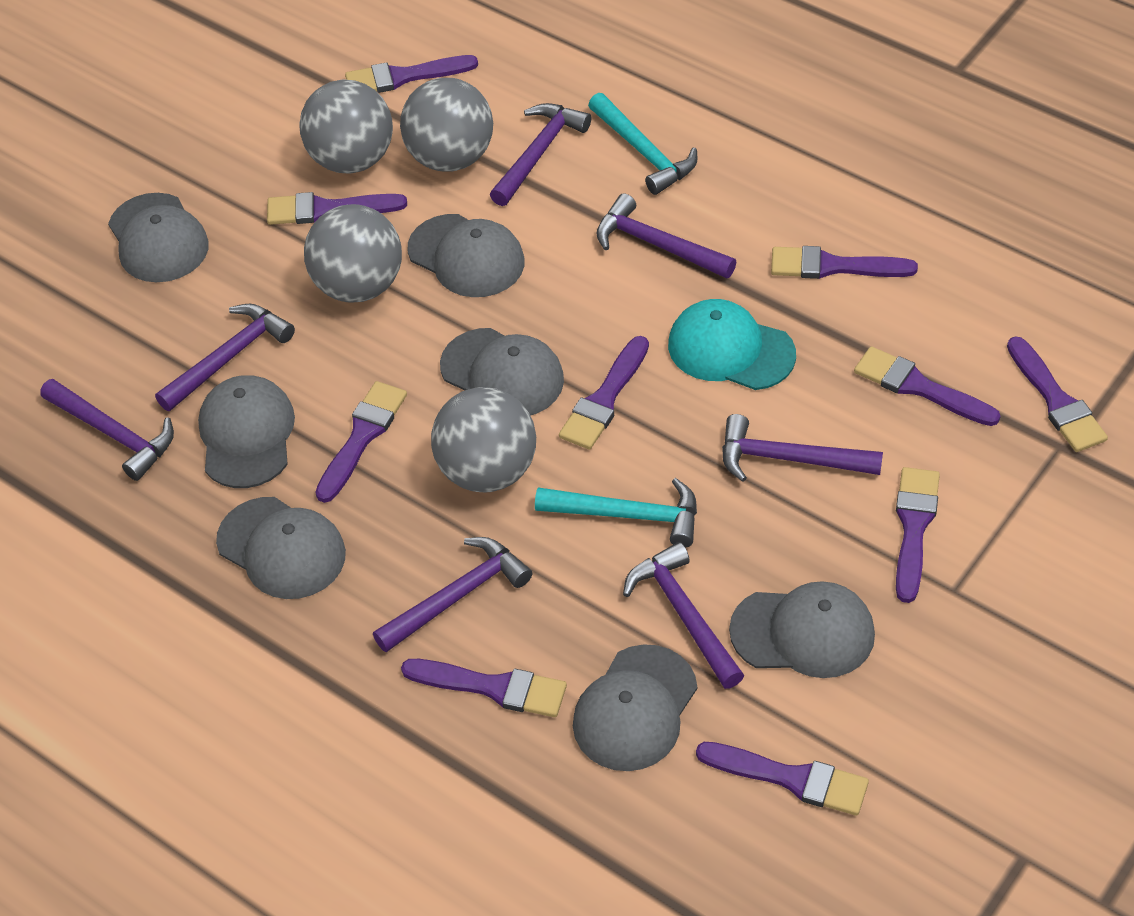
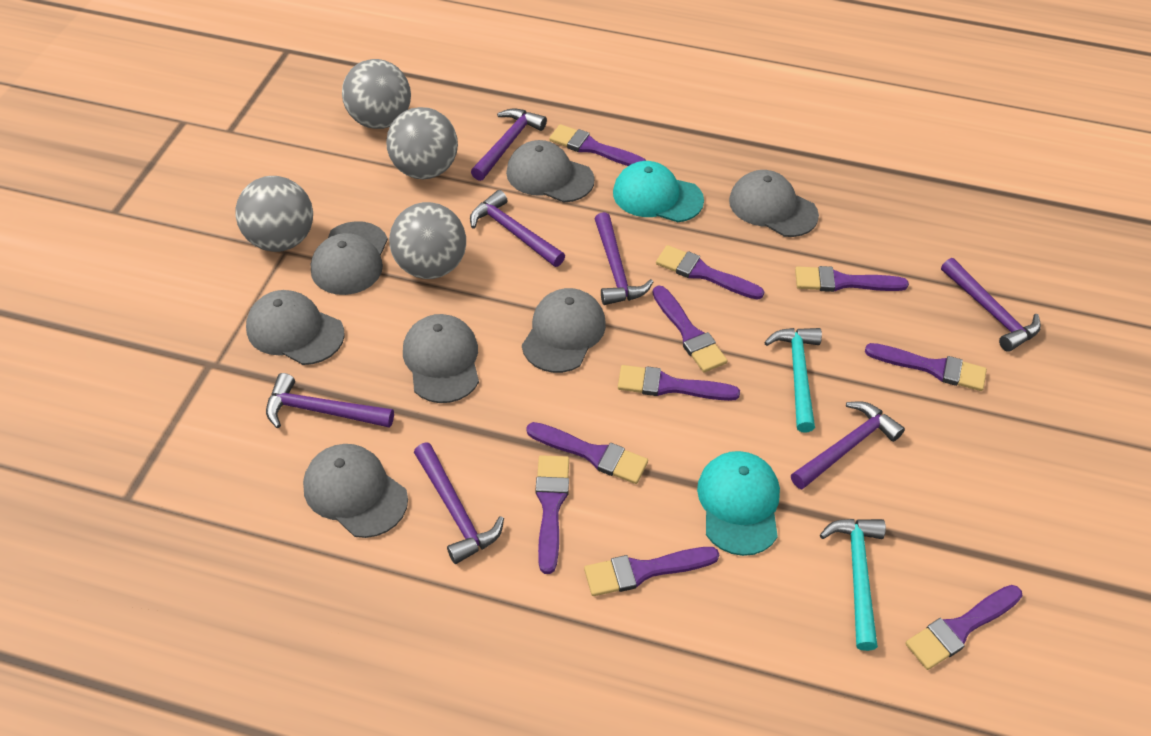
turquoise cap: [668,299,796,390] = 1 -> [613,161,704,222] [697,451,780,556] = 2

